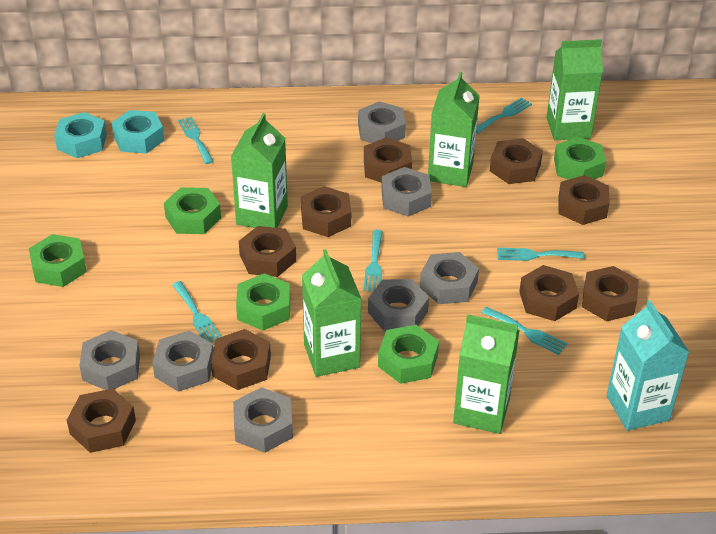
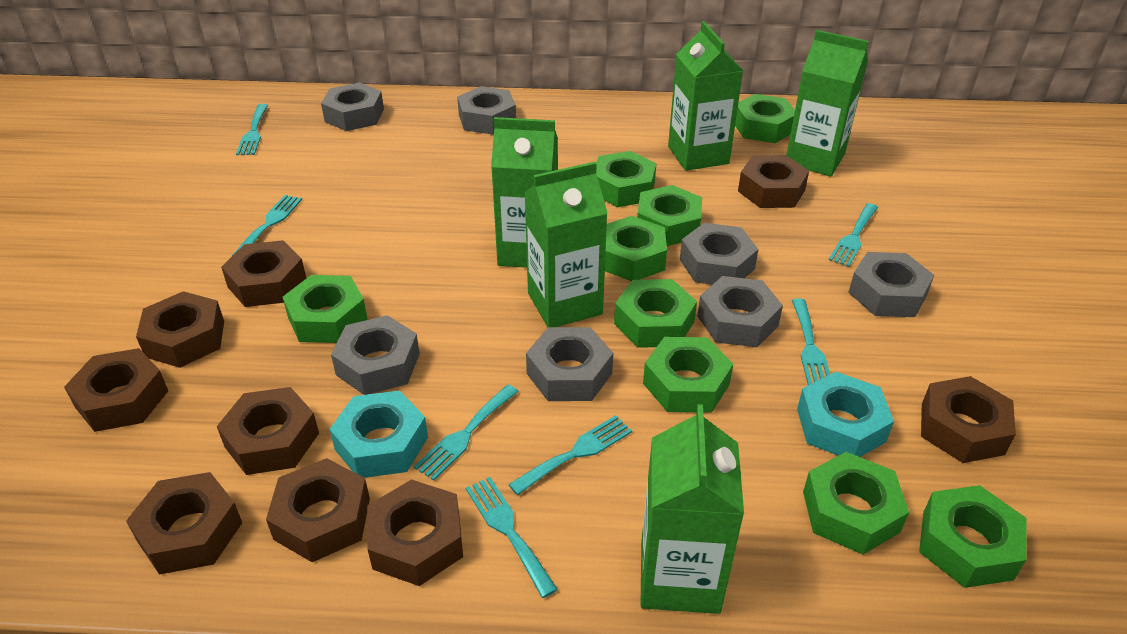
green nut: [29,234,87,287] [164,187,221,234] [236,273,290,330] [378,325,439,384] [554,137,606,180] = 5 -> [282,275,368,343] [596,151,656,207] [605,216,667,281] [614,279,697,348] [637,185,702,246] [643,337,733,413] [735,94,795,143] [803,452,909,554] [919,485,1026,588] = 9
turquoise carton: [607,300,689,431] = 1 -> none = 0
turquoise fork: [172,281,222,342] [178,117,214,164] [363,230,383,291] [476,98,532,134] [481,307,568,355] [497,248,585,261] = 6 -> [232,195,302,256] [236,104,268,155] [414,385,519,481] [466,477,558,598] [508,415,632,495] [792,299,830,385] [829,203,878,267] = 7

